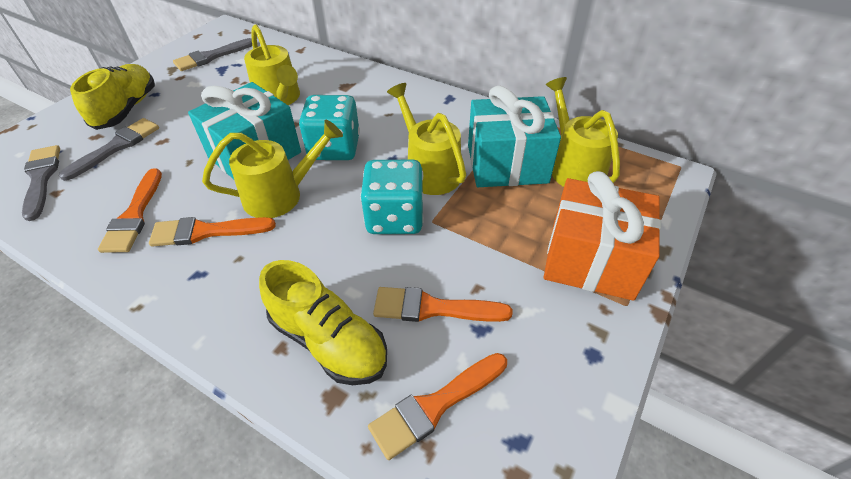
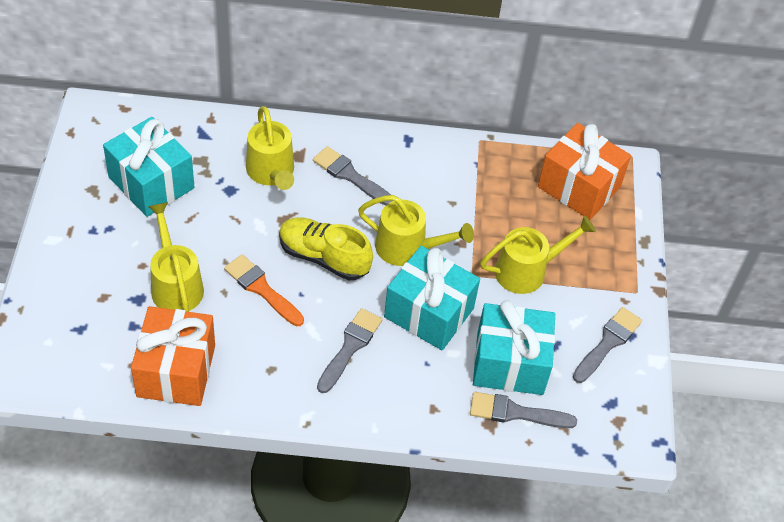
grey brush: [22,145,60,221] [59,118,159,181] [173,38,252,71] = 3 -> [313,146,392,206] [317,308,383,393] [470,392,577,428] [573,307,642,383] = 4
orange brush: [98,169,162,253] [149,217,276,247] [368,353,507,460] [373,287,512,322] = 4 -> [224,254,304,326] = 1
orange gift: [543,171,661,301] = 1 -> [131,306,215,406] [538,123,631,220] = 2
turquoise dice: [299,95,360,160] [360,160,424,234] = 2 -> none = 0
turquoise gift: [188,82,301,179] [468,85,561,187] = 2 -> [103,117,195,217] [384,246,480,350] [473,300,555,395] = 3
yellow shoe: [70,64,155,130] [259,260,387,385] = 2 -> [279,217,373,280] = 1

